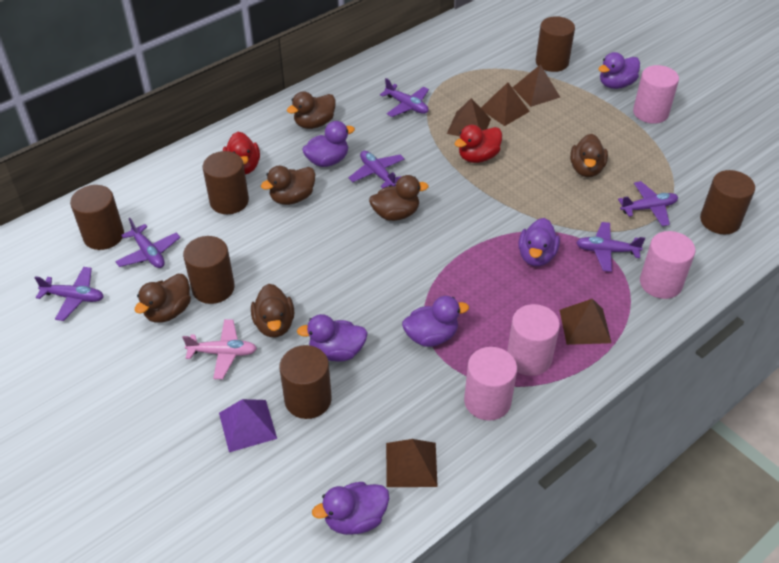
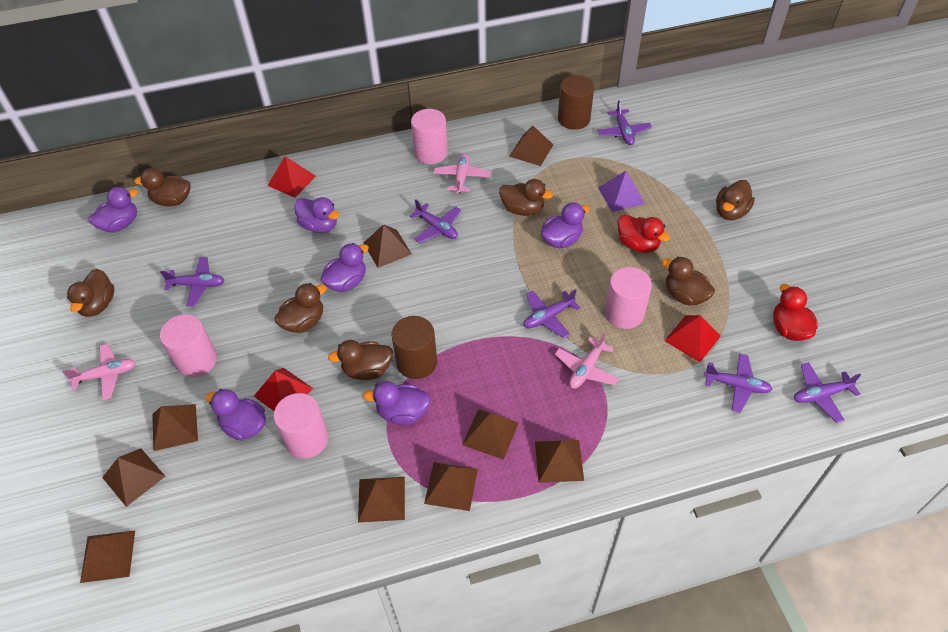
brown cylinder: [70,185,124,250] [183,236,235,304] [203,151,249,214] [279,345,332,419] [536,16,575,72] [700,170,755,234] = 6 -> [391,316,437,379] [558,75,594,130] = 2
brown duck: [134,274,191,323] [251,284,294,337] [261,166,315,205] [287,91,336,129] [369,175,429,221] [570,134,608,177] = 6 -> [67,269,114,317] [134,168,191,207] [274,283,327,333] [328,340,393,380] [499,179,553,216] [662,256,715,305] [716,180,755,220] = 7
brown pyramid: [386,439,438,487] [447,98,491,136] [481,82,530,126] [512,64,560,107] [560,299,611,345] = 5 -> [80,531,135,583] [102,448,165,507] [152,404,198,451] [358,477,405,523] [364,224,412,268] [424,462,478,511] [462,409,519,460] [509,125,553,166] [535,440,584,483] = 9
pink plane: [182,319,257,379] = 1 -> [62,344,136,401] [433,153,490,194] [555,333,619,389] = 3
red pyramid: none = 0 -> [254,368,313,411] [267,156,316,198] [664,315,721,362] = 3

